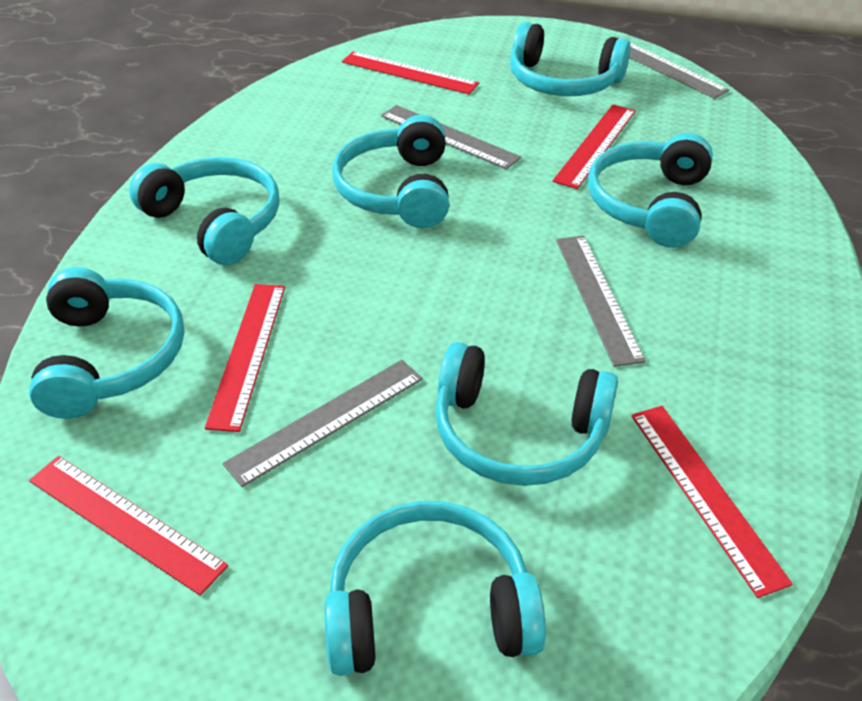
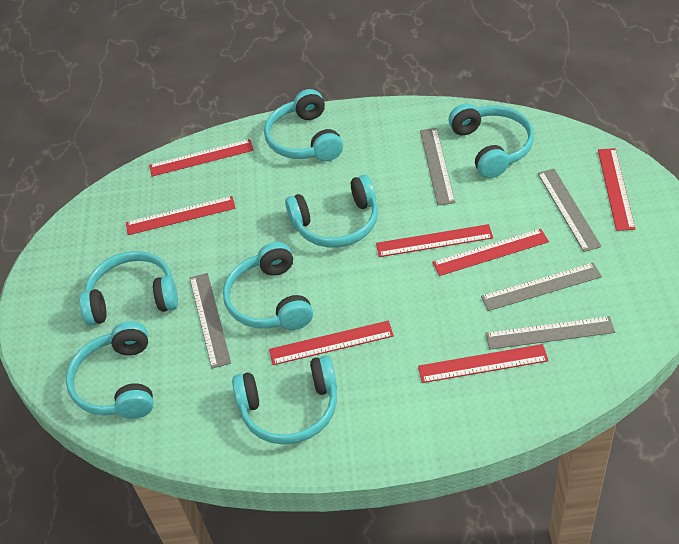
grey ruler: [223,360,423,487] [381,105,521,170] [556,236,646,367] [603,37,729,99] = 4 -> [190,273,231,369] [420,128,455,205] [481,263,602,311] [485,316,615,350] [538,169,602,252] = 5
red ruler: [29,456,228,596] [205,284,285,432] [342,51,479,94] [553,105,635,189] [631,406,793,598] = 5 -> [126,196,236,235] [149,139,254,177] [269,320,394,365] [376,224,493,257] [418,344,549,383] [432,229,549,276] [598,148,635,231] = 7

